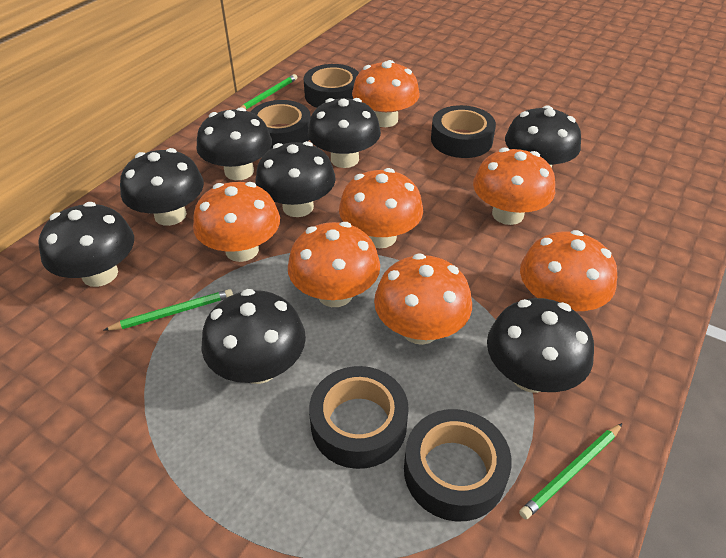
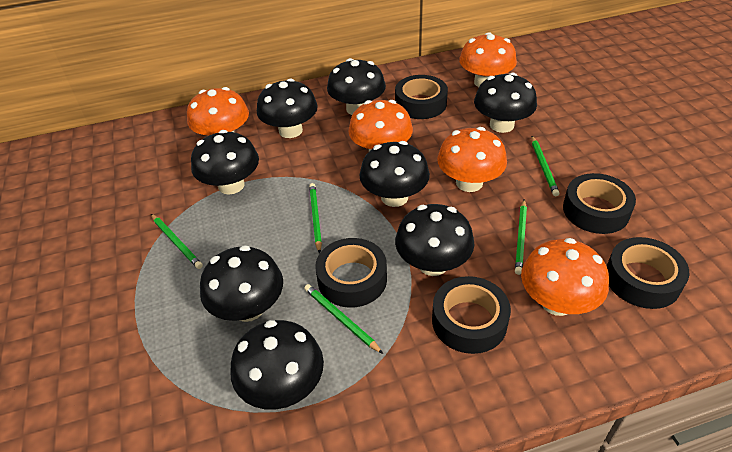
green pencil: [104,289,233,330] [241,74,297,109] [519,423,623,519] = 3 -> [151,214,203,269] [304,284,383,354] [309,183,322,254] [515,199,527,275] [532,136,560,196] = 5
orange mushroom: [193,182,280,262] [288,222,380,307] [339,168,423,248] [352,60,420,127] [374,253,472,345] [473,148,555,225] [520,230,617,312] = 7 -> [187,87,249,135] [348,100,413,151] [437,127,507,192] [459,32,517,87] [521,238,609,316] = 5

